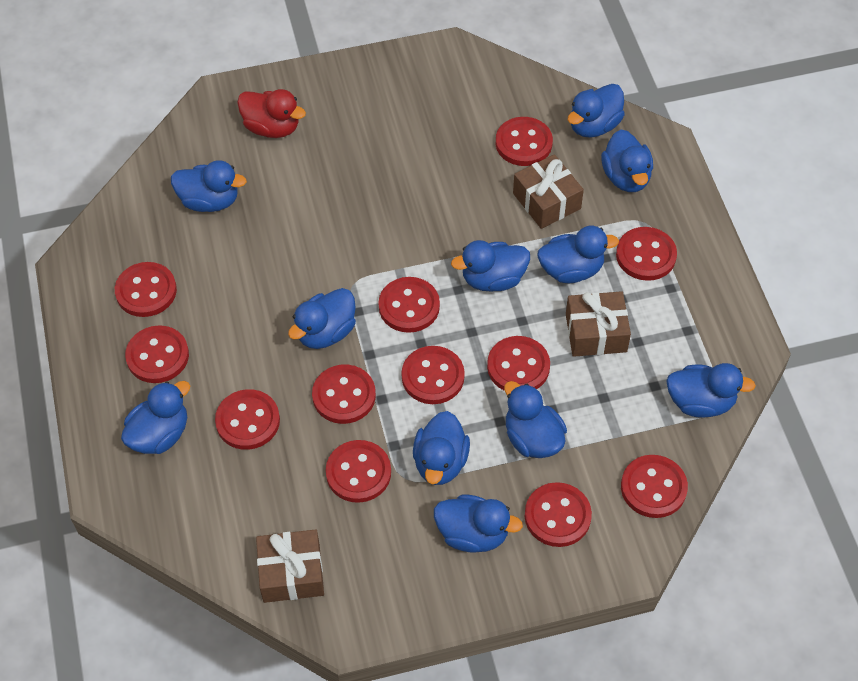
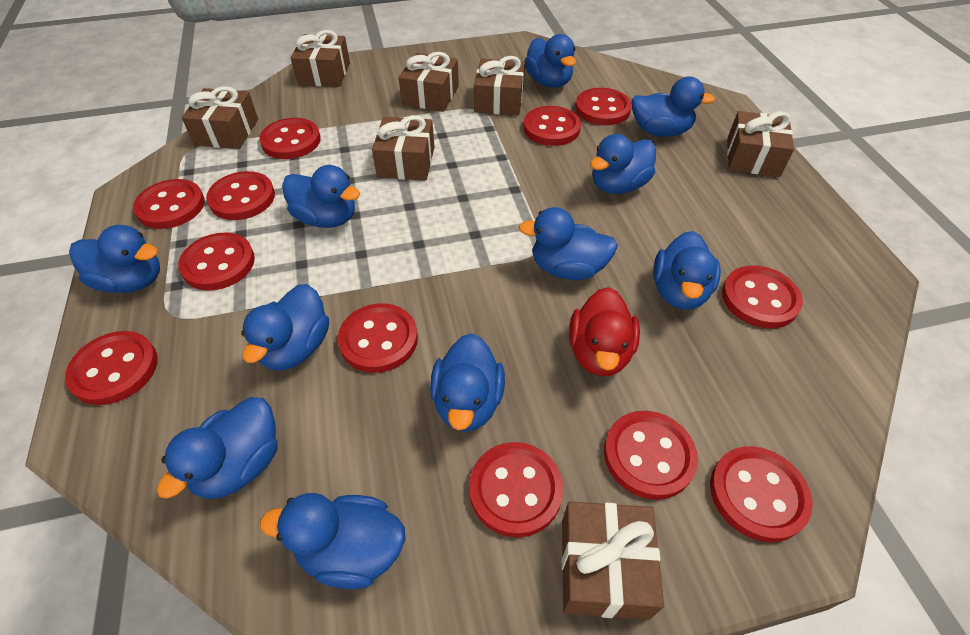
brown gift: [256,529,324,603] [513,154,584,229] [566,291,631,357] = 3 -> [181,86,258,149] [291,30,350,87] [372,115,435,181] [399,52,459,112] [474,56,525,116] [562,501,664,620] [727,111,794,177] = 7

